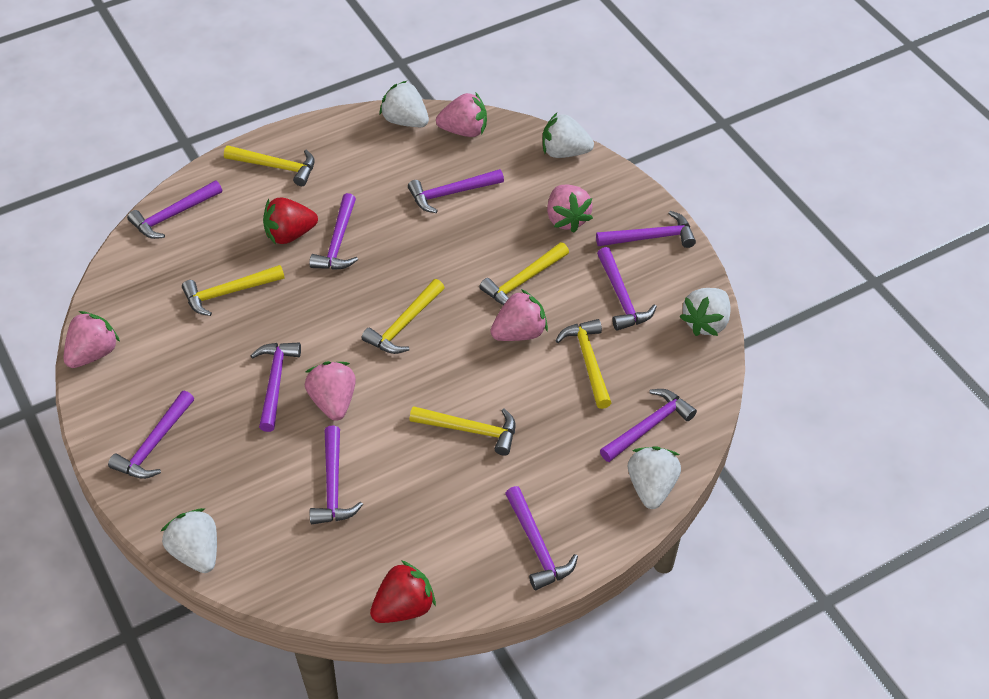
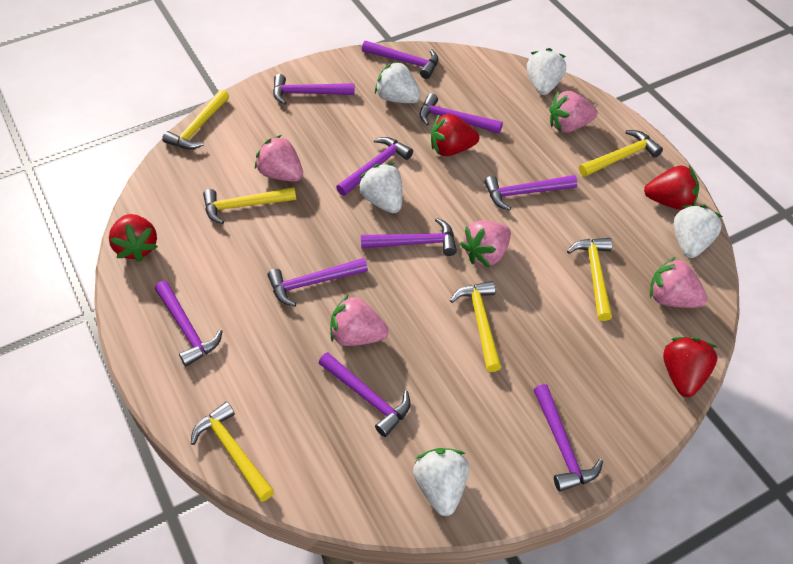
red strawberry: [263,198,318,244] [370,560,436,623] = 2 -> [109,214,158,262] [431,113,479,156] [644,165,699,210] [663,337,718,397] = 4

